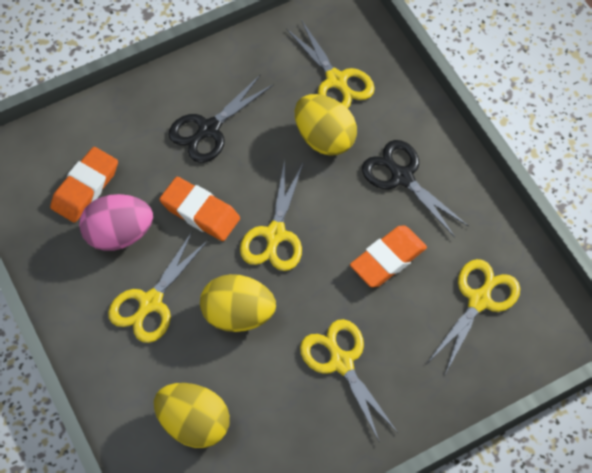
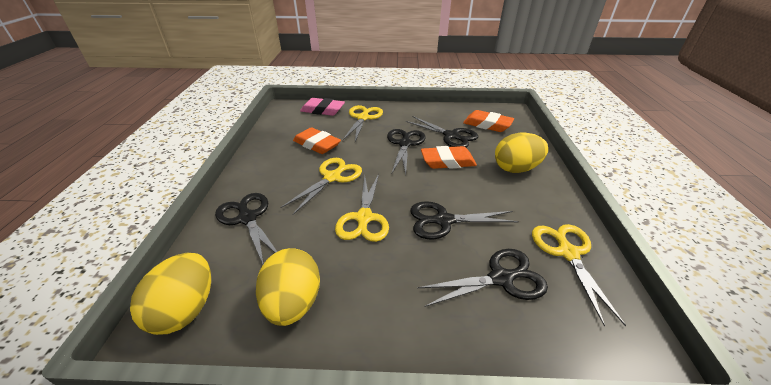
black scissors: [169,74,274,163] [362,140,469,237] = 2 -> [215,193,277,264] [387,129,426,175] [406,116,478,148] [410,201,519,239] [417,249,548,307] = 5
pink egg: [79,194,153,251] = 1 -> none = 0
pink eraser: none = 0 -> [300,98,345,116] = 1
yellow scissors: [108,231,208,343] [240,160,303,271] [286,20,375,108] [300,319,398,443] [428,259,520,373] = 5 -> [280,158,362,215] [335,174,389,242] [343,105,383,141] [532,224,626,326] = 4

